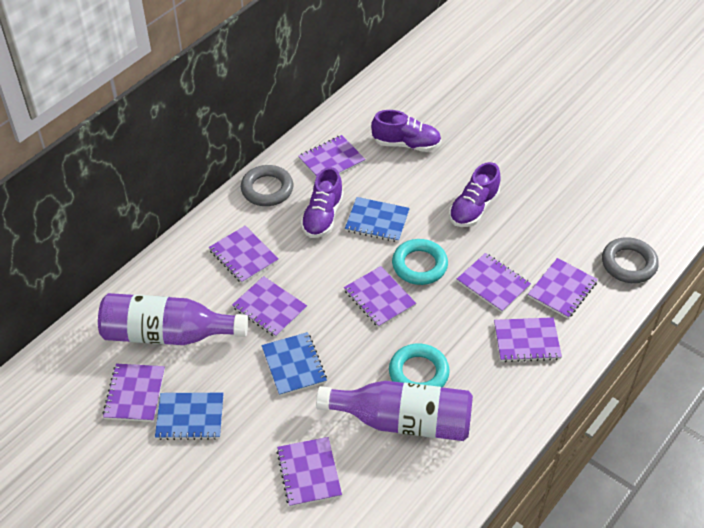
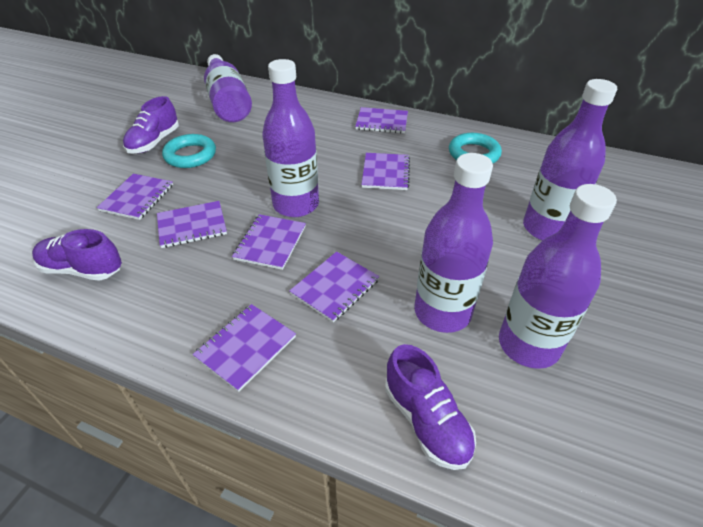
blue notebook: [155,393,224,440] [261,332,327,396] [345,197,410,242] = 3 -> none = 0
grey ring: [241,165,293,206] [602,237,659,283] = 2 -> none = 0
purple bottle: [98,293,248,345] [316,381,473,441] = 2 -> [204,54,252,122] [262,59,319,217] [414,153,493,333] [499,184,617,369] [523,79,617,241] = 5
purple notebook: [103,364,165,422] [209,226,279,284] [232,276,307,337] [276,437,342,507] [298,135,365,177] [344,266,416,328] [457,253,531,313] [494,317,562,362] [528,258,598,319] = 9 -> [97,174,173,220] [157,201,227,248] [193,304,296,392] [232,214,306,270] [289,252,380,322] [355,107,408,133] [361,153,410,190] = 7

